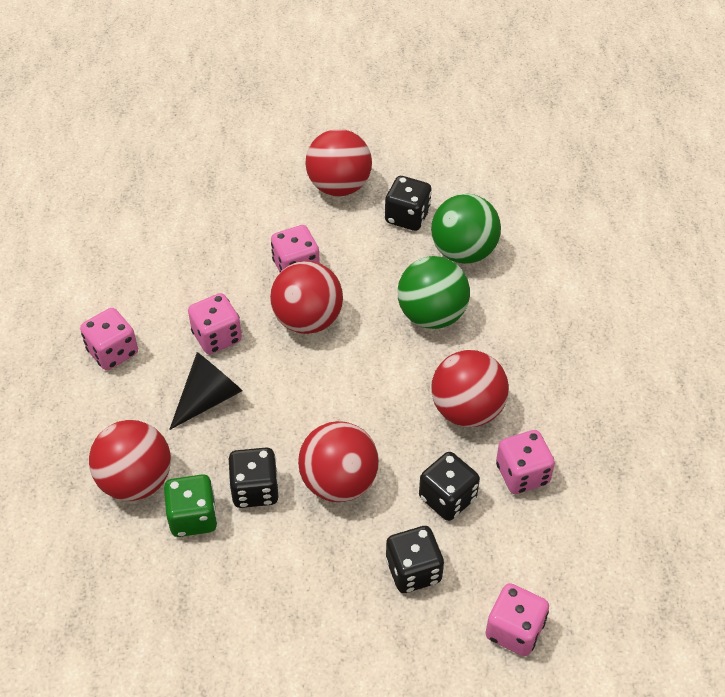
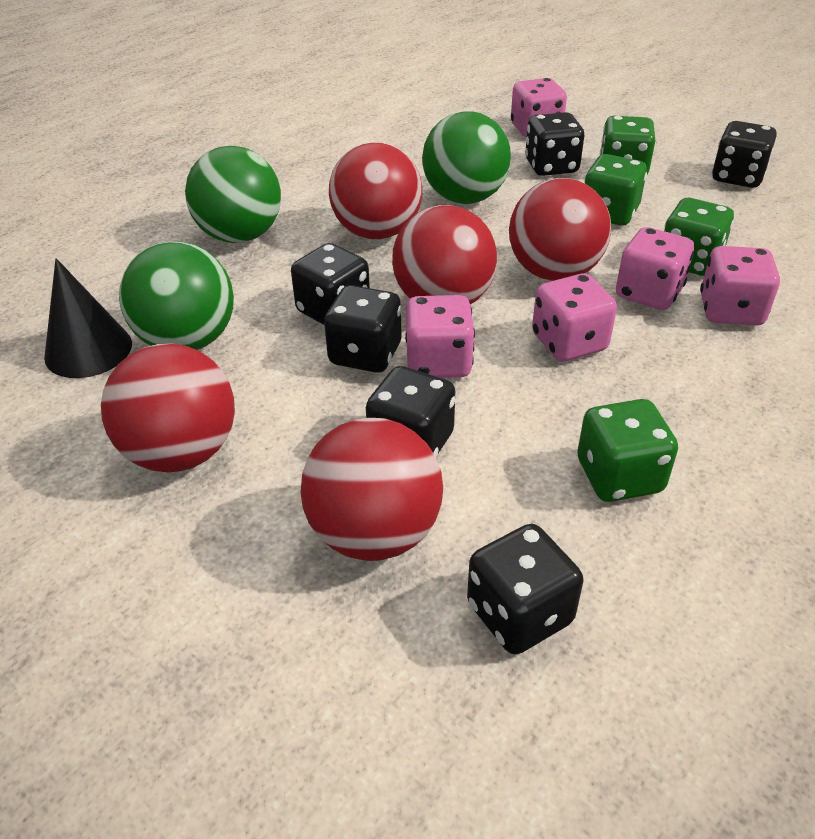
black dice: [229,447,279,508] [385,176,432,231] [386,526,444,593] [419,452,480,521] = 4 -> [291,243,370,325] [324,285,401,373] [366,366,455,457] [467,524,583,655] [525,112,584,176] [712,121,777,188] = 6
green ball: [398,256,470,329] [431,194,501,264] = 2 -> [119,242,234,350] [185,146,281,243] [422,112,511,204] = 3
green dice: [164,474,218,537] = 1 -> [577,399,678,502] [584,154,647,226] [600,116,656,175] [664,198,734,276] = 4

